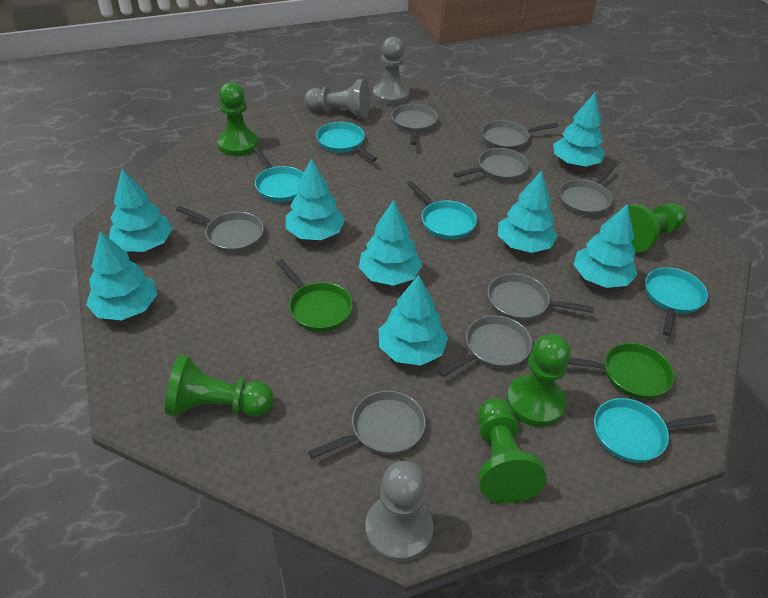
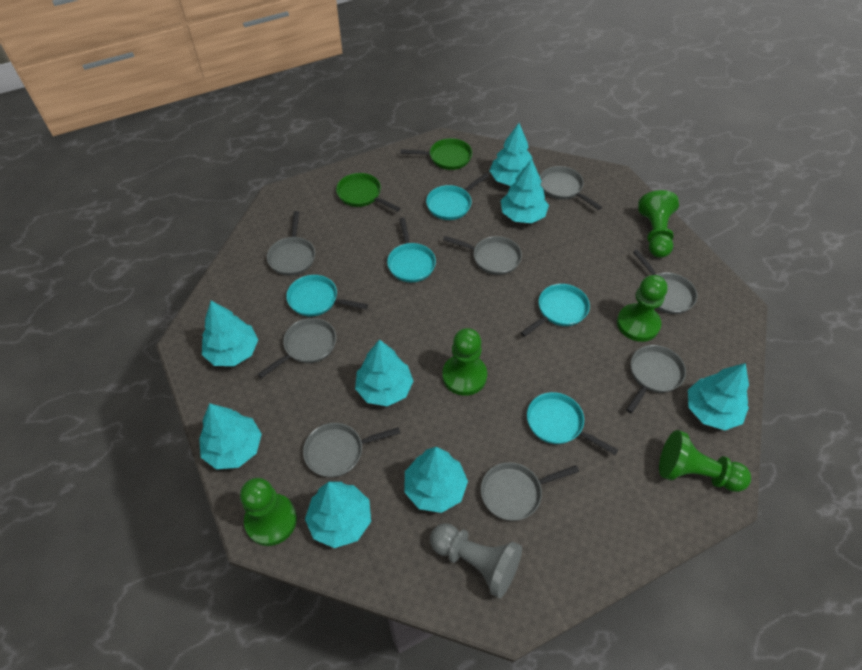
grey pawn: [304,79,370,119] [365,461,434,563] [373,37,409,105] = 3 -> [430,523,522,598] = 1

